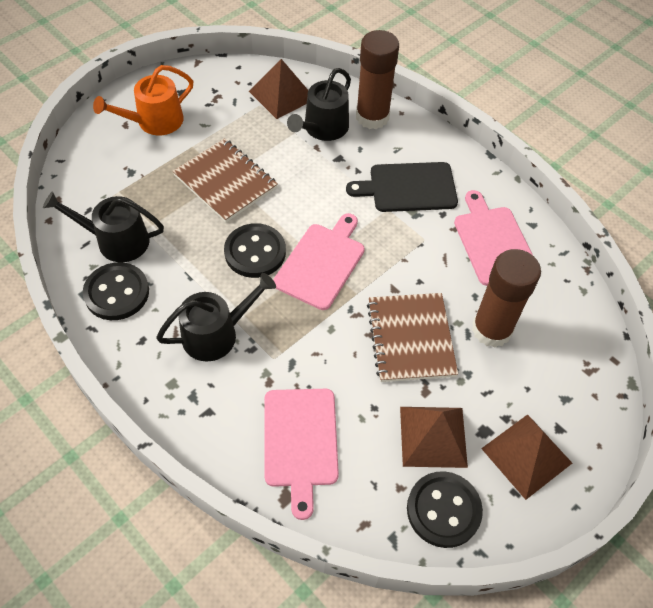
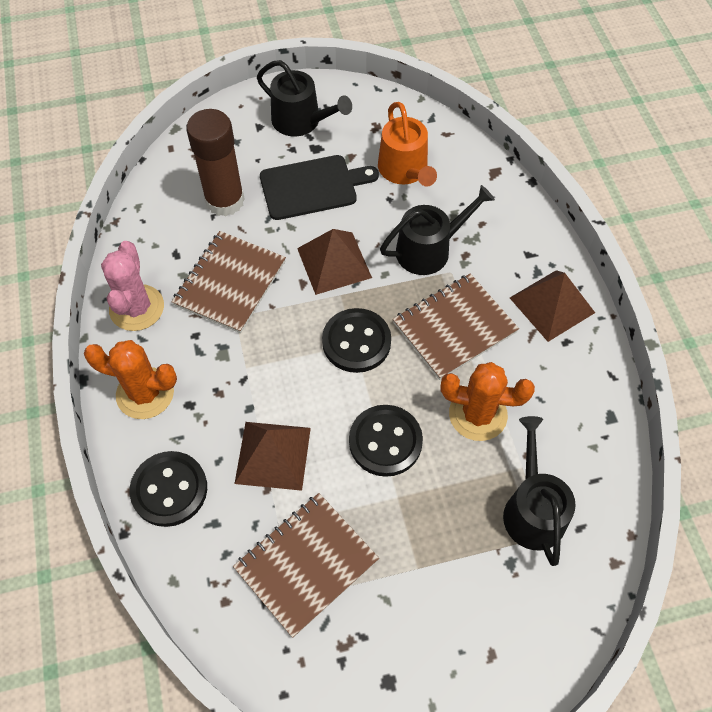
brown glue stick: [356,30,399,129] [472,249,541,348] = 2 -> [187,109,245,217] = 1
brown notebook: [173,138,278,222] [367,293,458,382] = 2 -> [172,231,286,333] [233,493,379,638] [393,273,519,380] = 3
orange cactus: none = 0 -> [84,340,177,419] [440,362,535,441] = 2
pink cactus: none = 0 -> [101,241,164,331] = 1
pink cutting board: [264,389,339,520] [273,213,365,310] [454,190,533,286] = 3 -> none = 0

